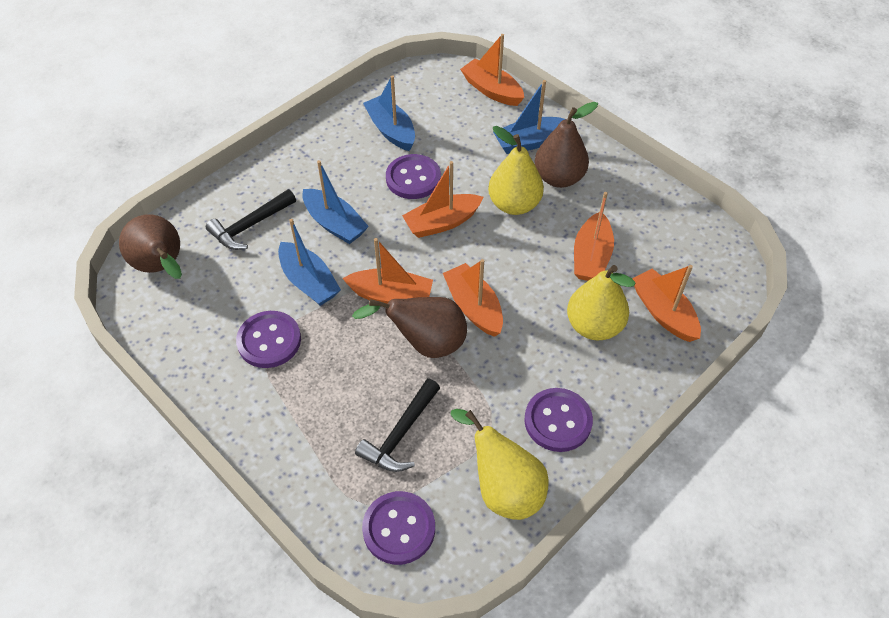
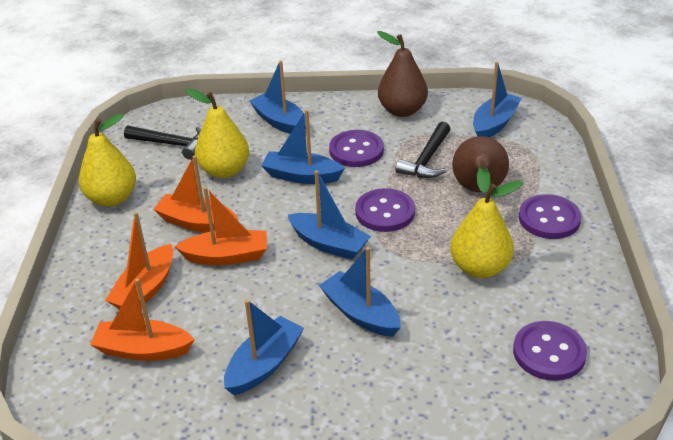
blue boat: [278,219,341,306] [302,160,369,244] [363,75,415,151] [493,80,565,154] = 4 -> [224,299,304,395] [249,60,306,134] [261,109,345,184] [288,170,371,260] [319,247,401,337] [473,62,522,138] = 6
brown pear: [119,214,182,279] [352,297,467,358] [535,102,598,188] = 3 -> [377,31,428,117] [452,136,509,193] = 2
orange boat: [342,238,433,304] [402,161,483,238] [443,259,503,337] [460,34,524,106] [574,192,614,281] [632,265,701,342] = 6 -> [90,278,195,361] [105,212,173,310] [153,155,238,232] [174,187,267,265] = 4

